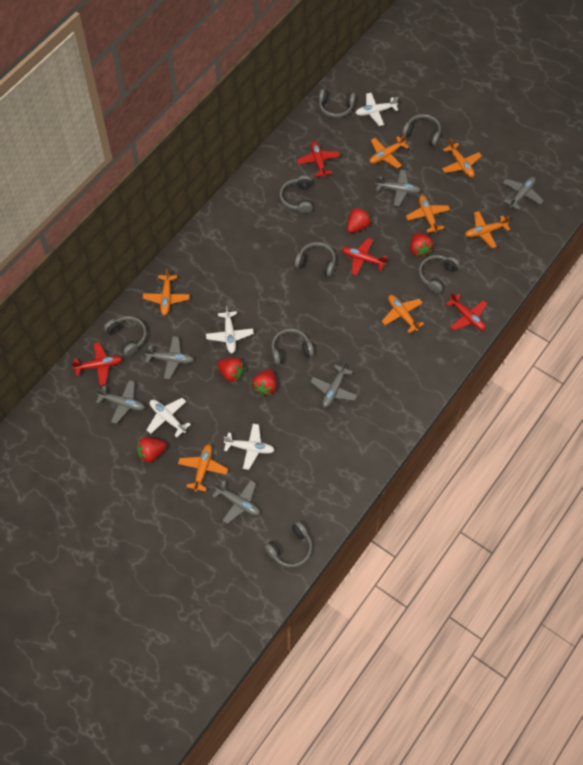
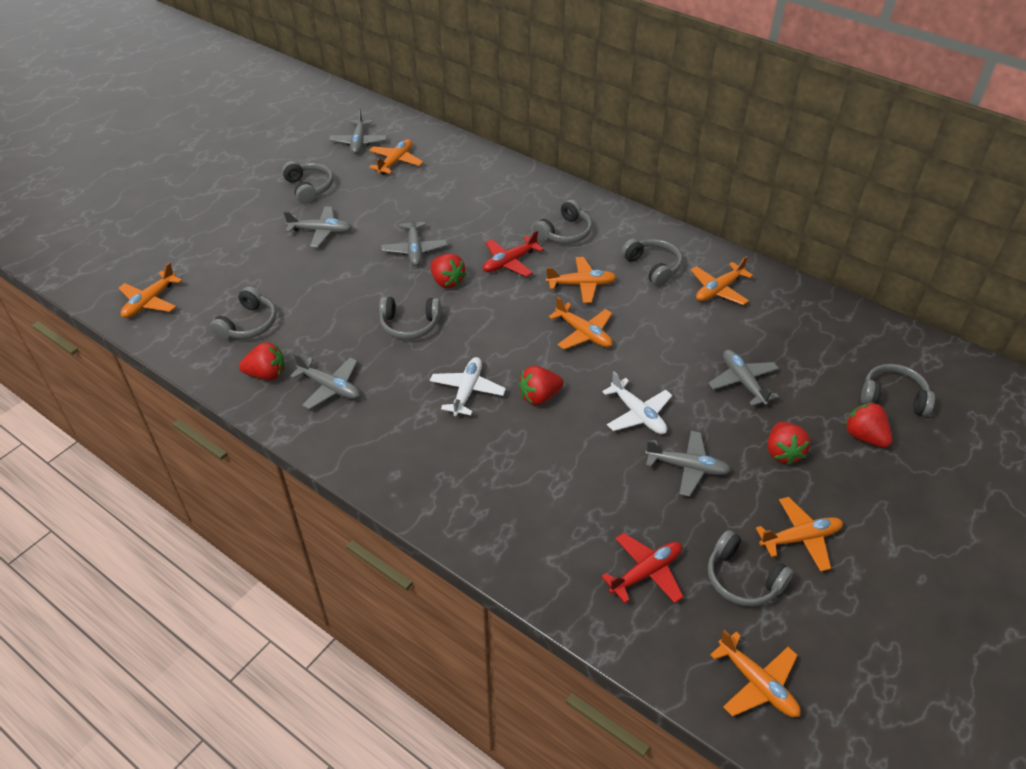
grey headphones: [104,316,147,356] [264,522,312,568] [272,329,314,365] [280,175,313,213] [295,242,336,277] [319,89,356,118] [402,114,441,146] [419,255,460,294] = 8 -> [210,287,276,340] [282,161,333,204] [379,296,441,340] [533,200,592,244] [621,239,682,286] [708,530,793,607] [861,364,935,416] = 7
red plane: [71,342,122,385] [297,141,340,177] [342,238,388,275] [445,292,487,331] = 4 -> [483,230,544,277] [601,533,684,603] = 2
white plane: [147,398,191,438] [206,306,254,353] [223,424,275,470] [356,93,398,126] = 4 -> [430,357,506,416] [602,371,672,434] = 2

